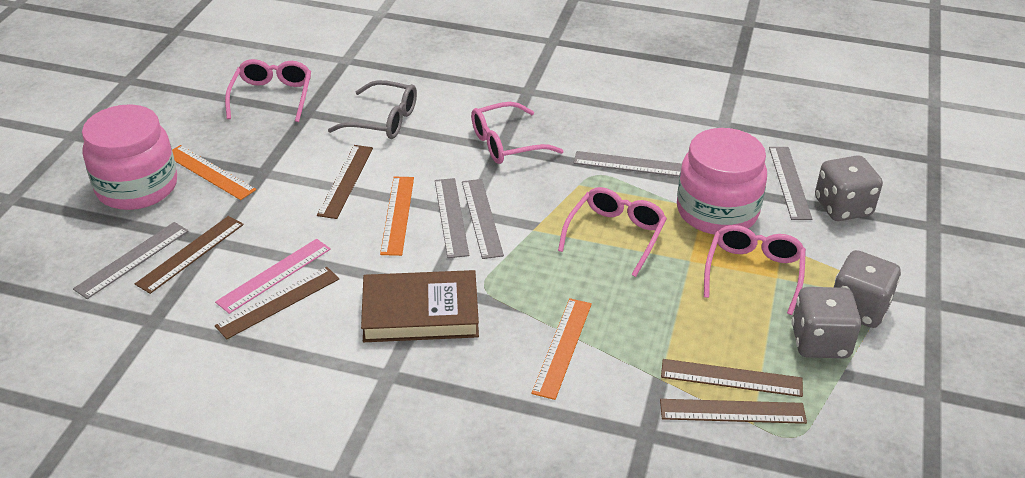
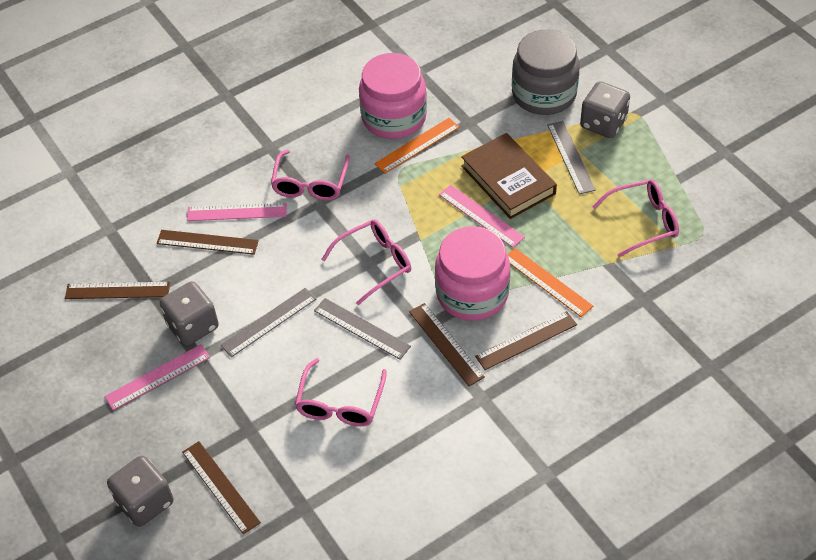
grey glasses: [328,80,417,139] = 1 -> none = 0
grey jar: none = 0 -> [512,30,579,115] = 1
grey ruler: [73,222,188,299] [435,178,469,258] [462,179,504,259] [574,151,682,177] [769,147,812,220] = 5 -> [220,288,316,357] [314,298,411,360] [547,121,596,194] = 3
orange ruler: [172,145,256,200] [380,177,414,256] [531,298,592,400] = 3 -> [374,118,460,174] [507,248,593,317] = 2
pink ruler: [215,239,331,314] = 1 -> [104,344,210,410] [187,203,287,221] [439,185,525,248] = 3

